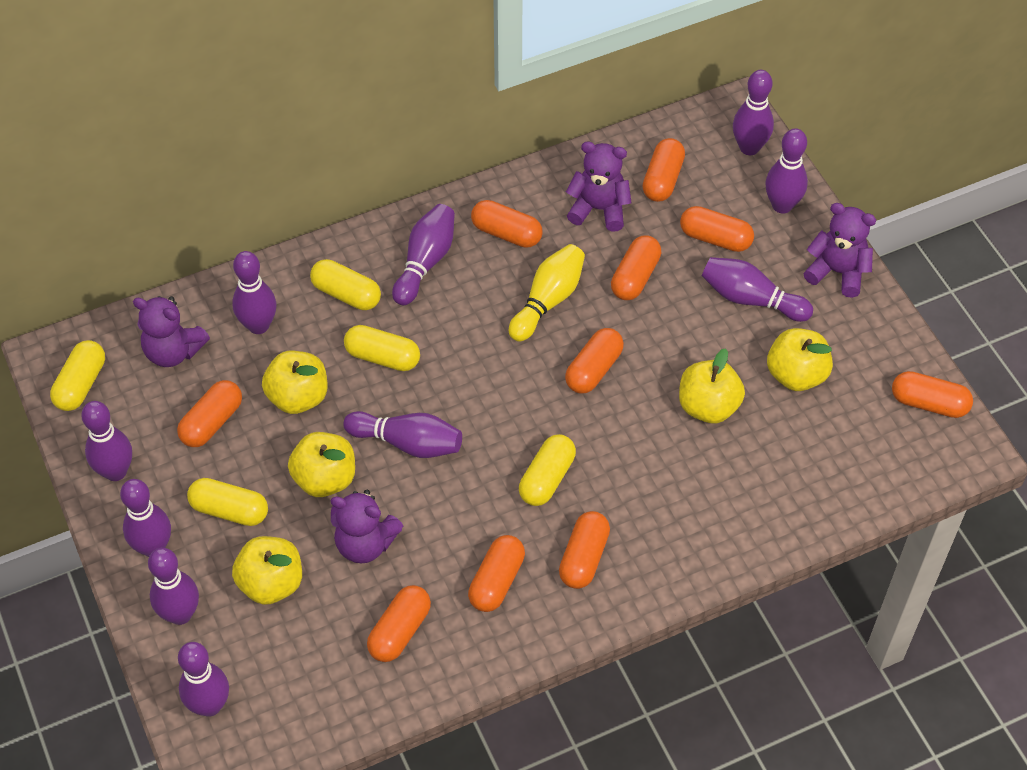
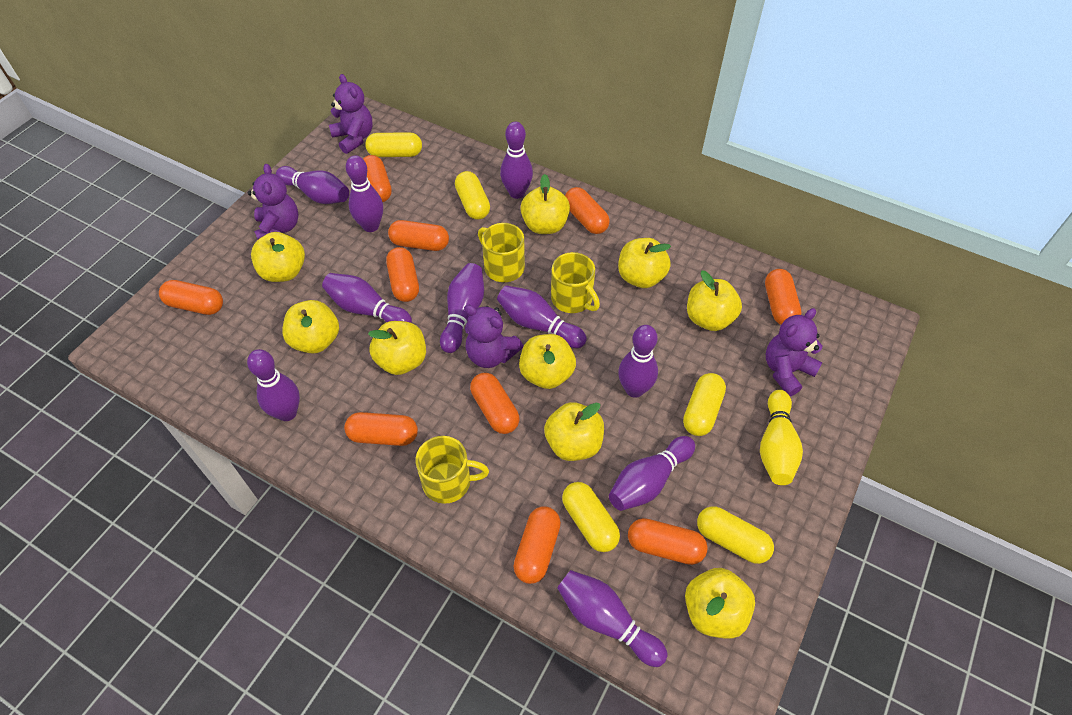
yellow apple: [232,536,302,605] [262,351,328,414] [288,432,355,497] [679,348,745,423] [767,328,833,391] = 5 -> [251,232,305,282] [282,300,339,354] [368,321,426,375] [519,334,576,389] [520,174,570,234] [544,402,604,461] [618,238,671,288] [685,568,755,639] [687,271,742,331] = 9
yellow mug: none = 0 -> [416,436,489,504] [478,223,525,282] [551,252,600,313] = 3

